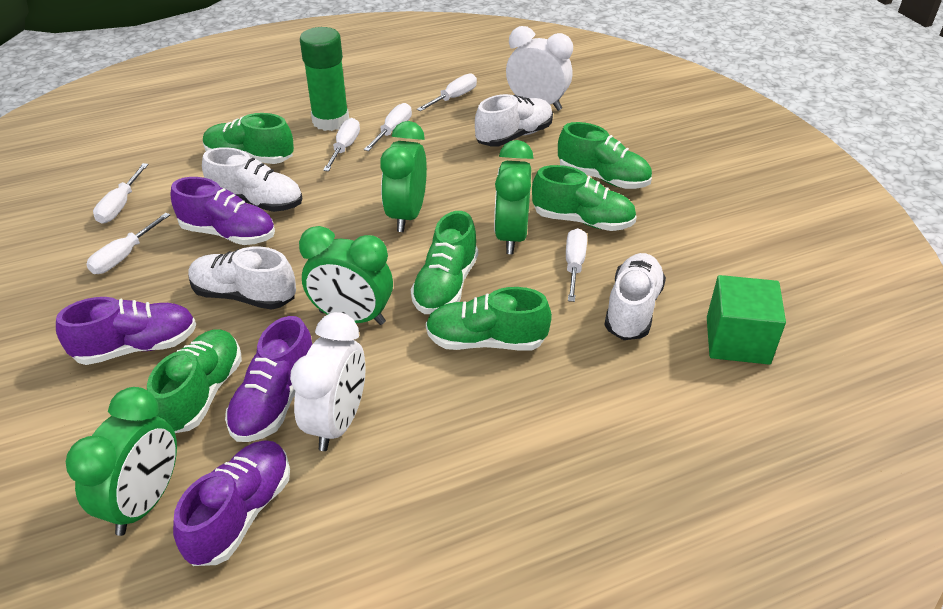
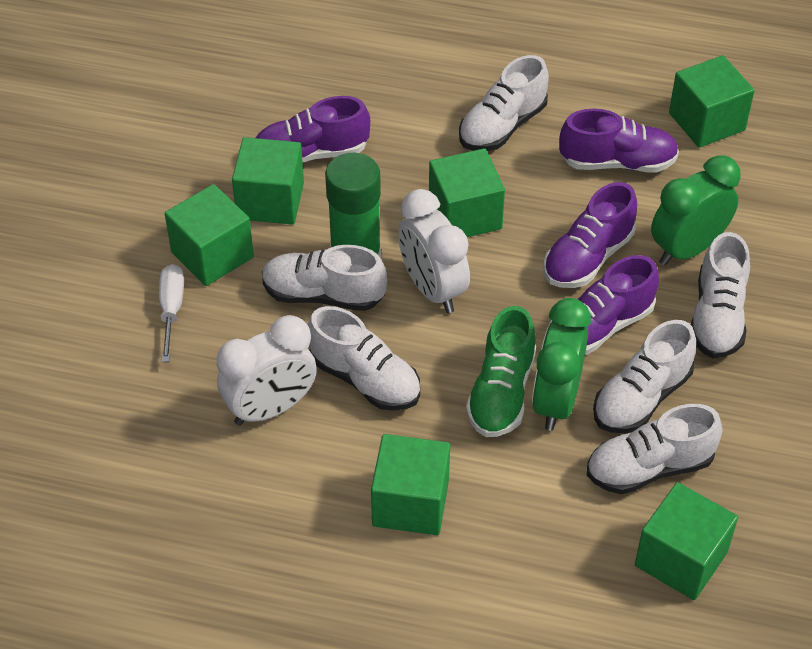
green clock: [66,387,177,536] [299,226,393,325] [380,121,427,232] [494,140,534,254] = 4 -> [532,298,591,431] [651,155,741,265] = 2
green cube: [707,275,786,364] = 1 -> [165,184,254,286] [232,137,304,225] [371,434,450,535] [429,148,505,237] [635,482,738,600] [669,55,755,148] = 6
green shoe: [147,329,242,433] [203,113,294,164] [411,211,478,314] [426,287,552,351] [532,165,637,231] [558,122,652,189] = 6 -> [466,306,536,437] = 1
white screwdriver: [86,213,170,274] [93,163,148,223] [323,118,360,171] [364,103,412,151] [417,73,477,111] [566,228,587,302] = 6 -> [159,264,184,362] = 1
white shoe: [188,246,296,310] [202,147,302,212] [475,94,553,147] [605,253,666,340] = 4 -> [262,245,387,311] [308,306,420,411] [459,55,549,151] [587,404,723,494] [593,320,696,433] [691,232,750,358] = 6

